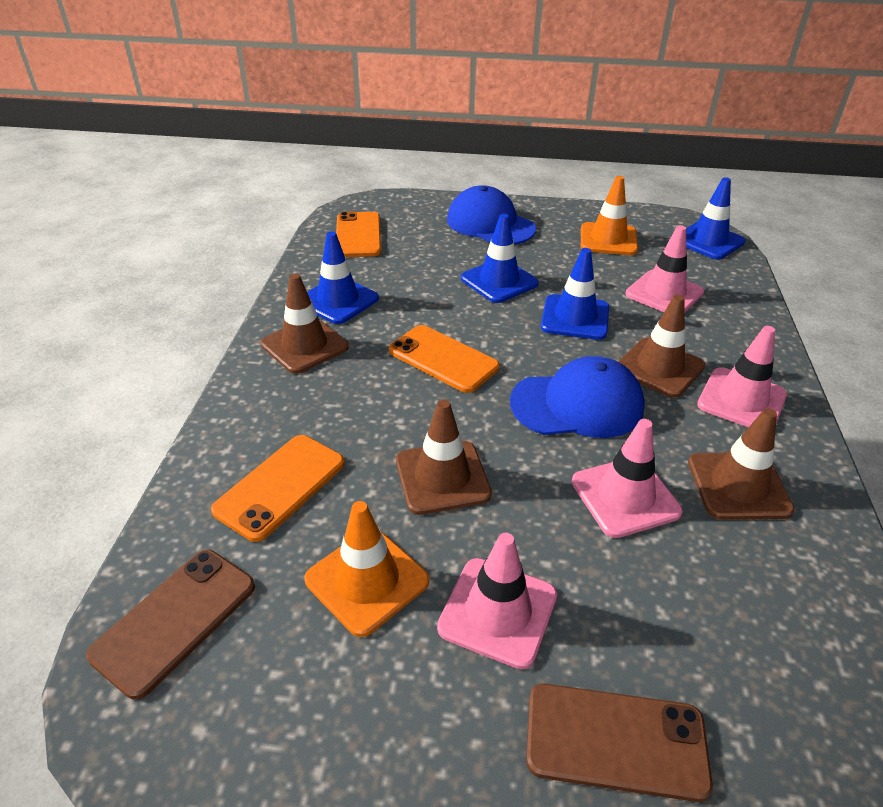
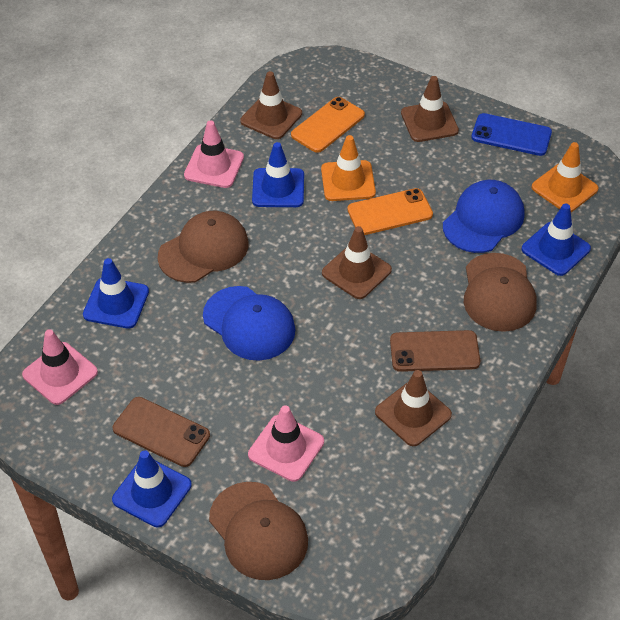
blue phone: none = 0 -> [471,113,552,156] = 1
brown cap: none = 0 -> [157,211,249,283] [209,482,308,580] [464,253,537,332] = 3
orange phone: [211,435,345,542] [336,212,381,257] [389,325,500,393] = 3 -> [291,97,365,153] [347,188,433,235] = 2
pink traffic cone: [437,533,557,669] [572,419,683,538] [625,225,704,312] [697,326,787,427] = 4 -> [22,329,98,405] [184,120,244,188] [248,405,324,482] = 3

